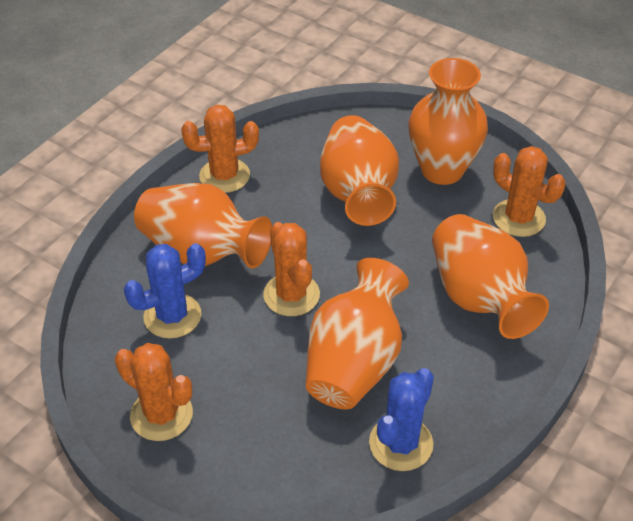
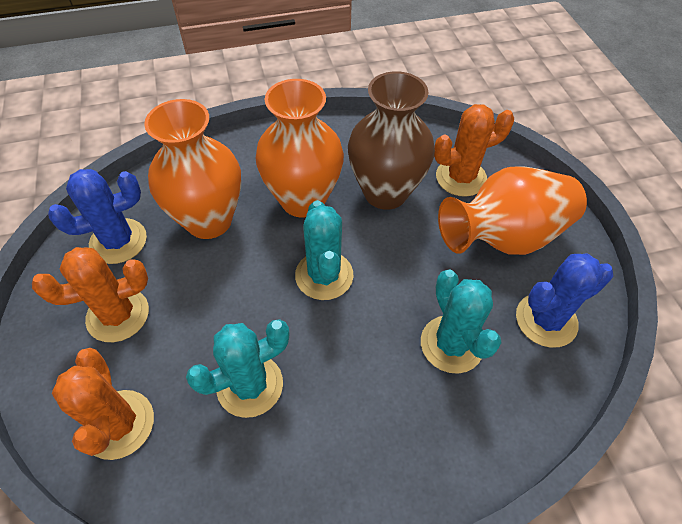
brown vase: none = 0 -> [348,71,435,210] = 1
orange cactus: [115,343,193,441] [181,105,259,193] [263,222,320,316] [493,146,565,237] = 4 -> [32,247,149,342] [52,348,154,460] [434,104,514,197] = 3
orange vase: [134,183,272,269] [306,258,409,409] [320,115,399,226] [409,58,488,185] [432,214,549,339] = 5 -> [144,99,241,239] [255,79,344,218] [438,166,587,255] = 3
turquoise cactus: none = 0 -> [186,319,289,418] [295,200,354,300] [421,269,502,374] = 3

